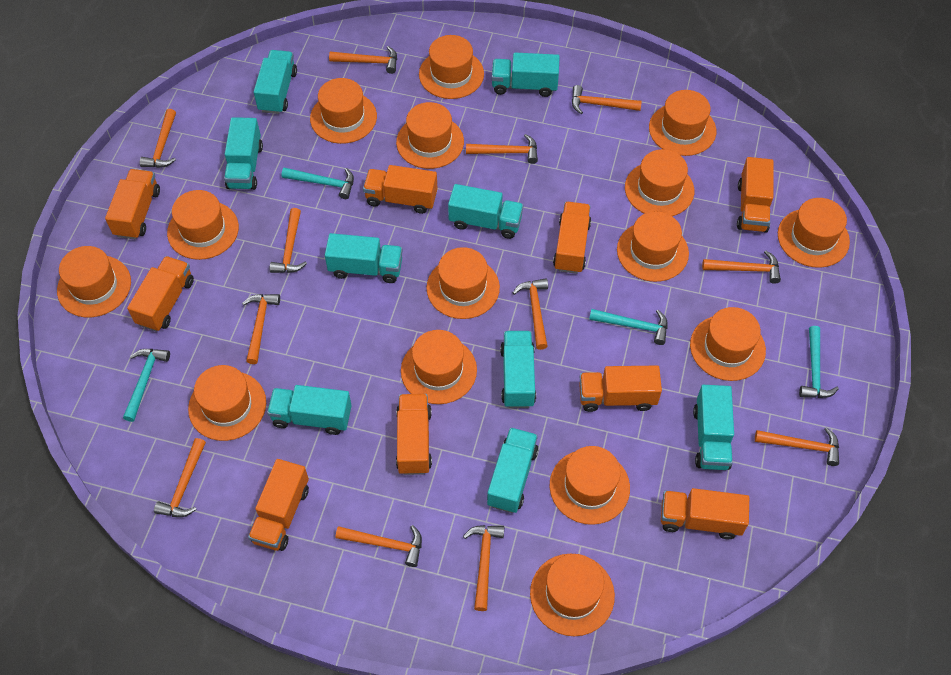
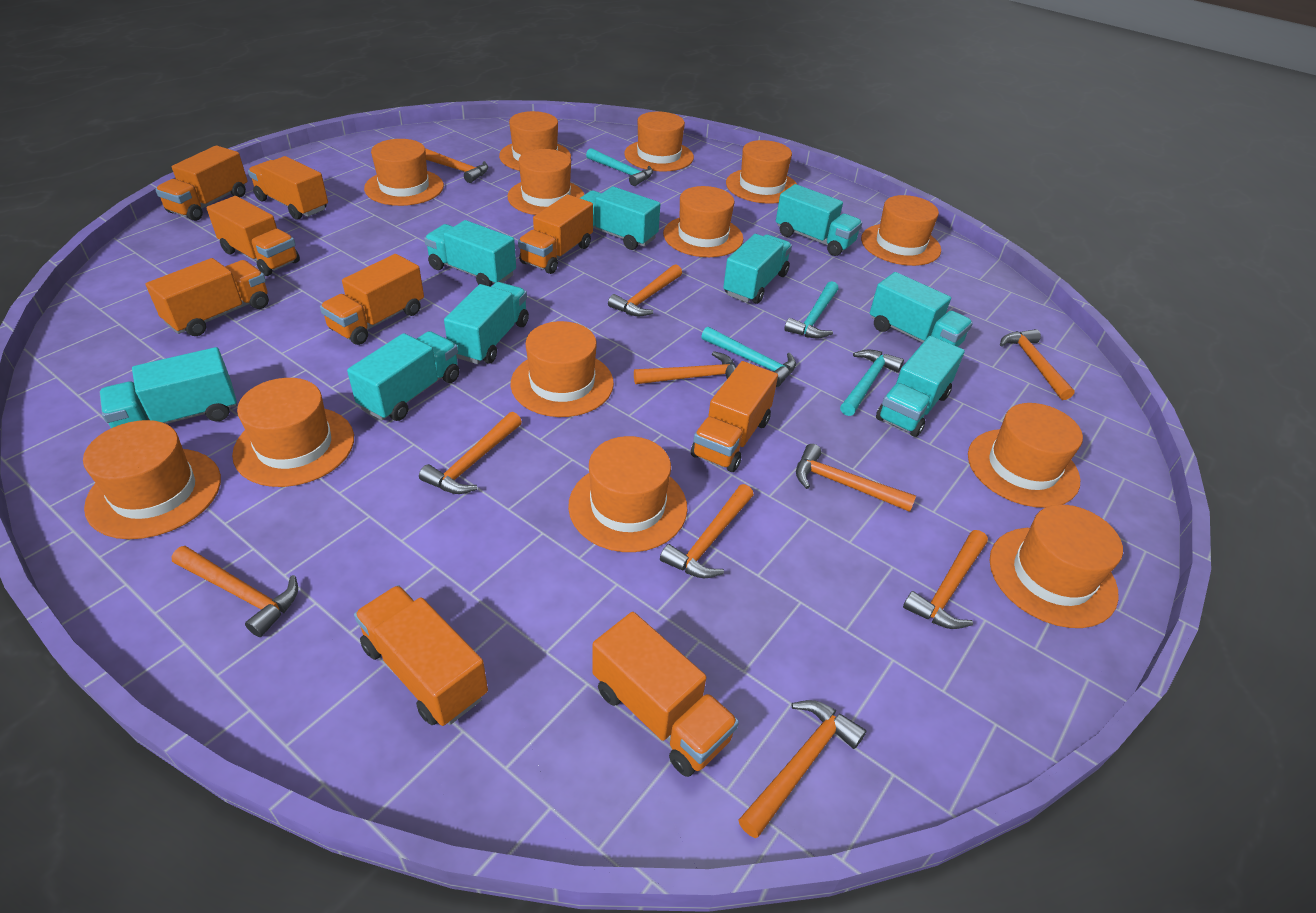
orange hammer: [140,109,176,168] [154,438,206,517] [242,294,280,364] [270,208,307,273] [329,46,397,74] [336,525,422,567] [463,525,504,611] [466,134,538,164] [513,278,548,350] [572,85,642,114] [702,251,781,284] [755,427,839,466] = 12 -> [172,546,298,637] [419,412,522,494] [425,148,488,183] [608,264,682,316] [634,351,736,384] [660,484,754,578] [739,700,866,838] [796,444,916,512] [903,530,988,629] [1000,329,1075,400] = 10
orange hat: [57,246,131,317] [167,190,239,260] [188,365,266,441] [310,78,377,144] [396,102,464,169] [401,330,477,404] [419,35,484,99] [426,247,500,319] [530,554,615,636] [549,446,630,525] [617,211,689,282] [625,149,694,216] [649,90,716,156] [690,307,766,381] [778,198,850,268] = 15 -> [83,420,221,539] [232,378,354,487] [364,139,444,206] [499,111,571,171] [507,149,584,215] [511,321,614,417] [568,436,687,552] [624,112,694,172] [663,186,743,257] [726,140,797,204] [861,195,941,266] [968,403,1083,508] [990,505,1123,628] = 13

